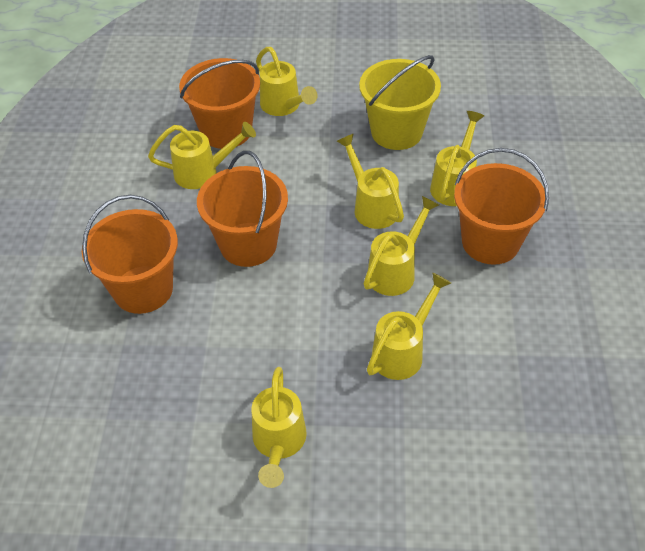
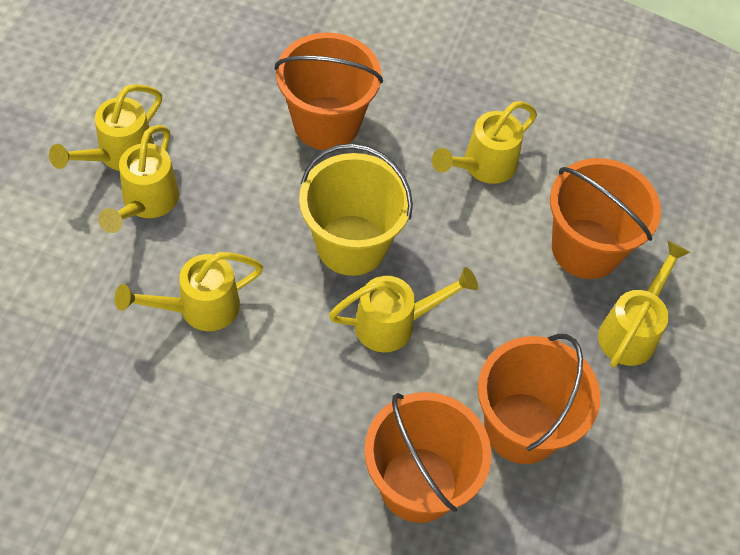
yellow watering can: [148,122,256,189] [251,367,307,488] [256,47,317,116] [337,134,404,229] [363,196,439,296] [367,273,451,380] [430,111,484,206] = 7 -> [49,84,162,171] [98,125,179,233] [115,252,263,331] [329,267,478,353] [432,101,537,184] [598,241,690,367] = 6

